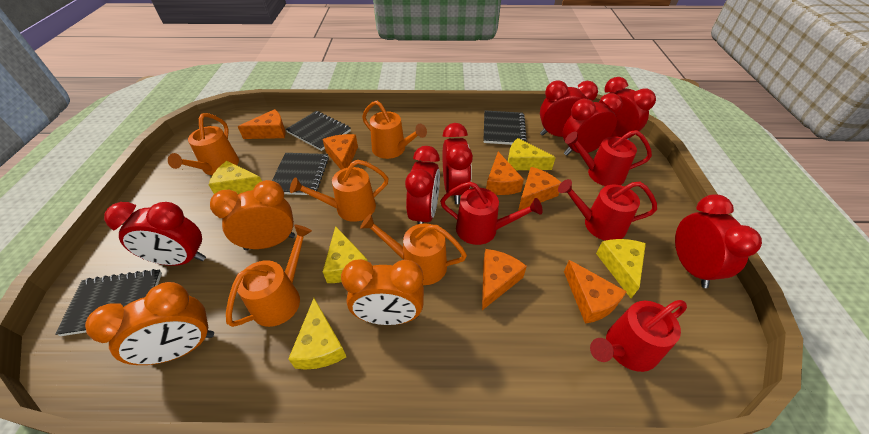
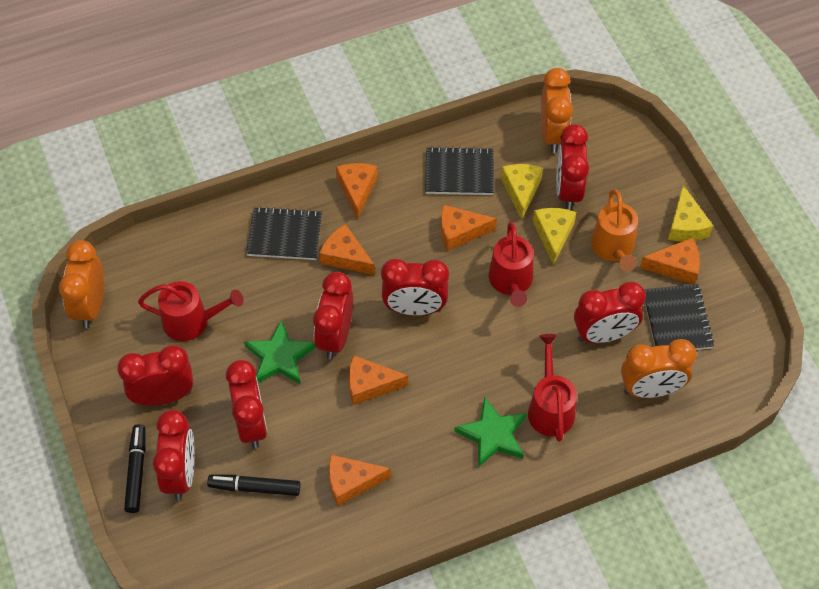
black marker: none = 0 -> [124,424,145,513] [207,475,301,496] = 2
black notebook: [55,269,162,336] [272,153,329,195] [286,111,351,151] [484,110,527,145] = 4 -> [246,206,322,260] [425,146,494,195] [644,284,714,350] = 3
green star: none = 0 -> [244,320,316,385] [454,397,527,468] = 2
orange watering can: [168,113,239,175] [226,225,312,327] [290,160,389,222] [360,214,467,285] [362,101,427,159] = 5 -> [591,189,638,271] = 1
red watering can: [440,182,543,245] [558,179,657,241] [565,130,652,186] [590,300,687,372] = 4 -> [138,281,243,341] [489,222,534,307] [528,334,577,442] = 3
yellow cheese: [209,161,262,194] [288,298,346,370] [323,226,368,283] [508,138,556,170] [596,239,646,298] = 5 -> [501,164,543,220] [533,208,576,266] [668,185,713,241] = 3

